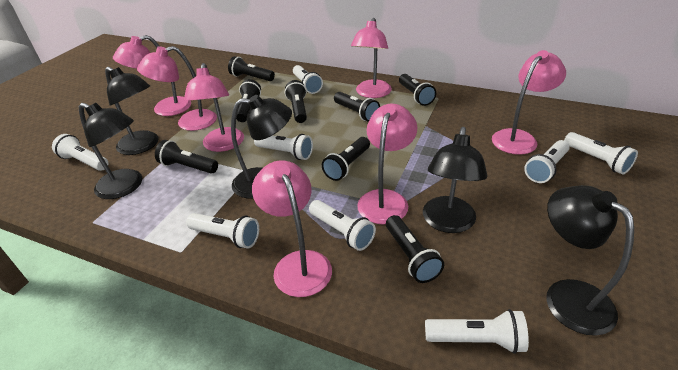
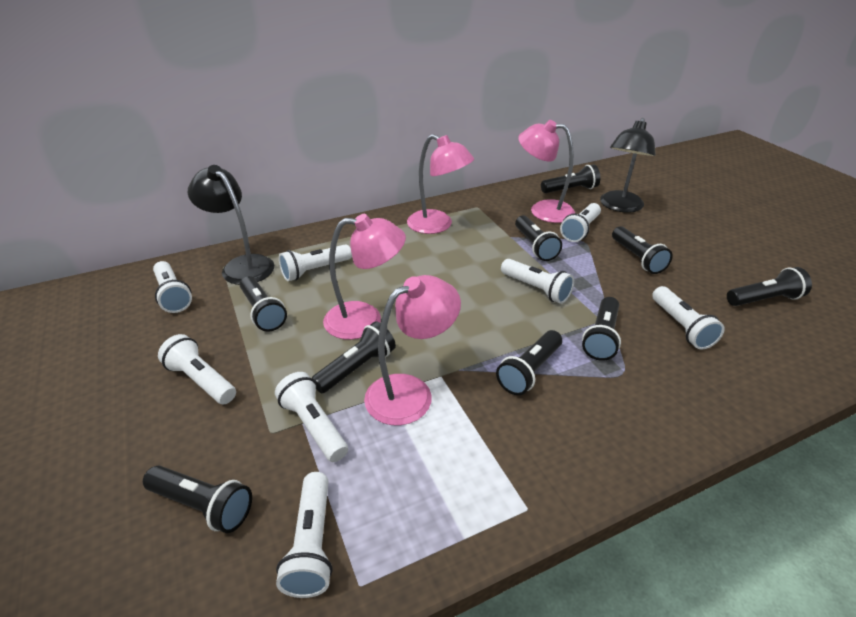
black flashlight: [155,140,218,174] [228,56,275,81] [236,79,261,122] [285,80,307,123] [322,137,370,181] [334,92,380,122] [386,215,444,283] [399,74,436,106] = 8 -> [143,465,252,533] [240,276,287,332] [312,321,396,393] [496,330,562,395] [515,215,562,261] [541,164,600,193] [582,297,621,361] [612,226,673,274] [727,267,812,306] = 9
black lamp: [79,103,142,199] [105,67,158,155] [231,95,292,199] [423,127,488,233] [546,185,634,336] = 5 -> [188,165,274,285] [600,118,656,213] = 2
pink lamp: [113,35,191,116] [137,46,217,131] [184,63,244,152] [252,161,332,297] [351,18,392,98] [357,104,417,224] [492,50,566,155] = 7 -> [323,214,406,340] [364,275,461,425] [407,134,474,234] [518,120,575,223] = 4

